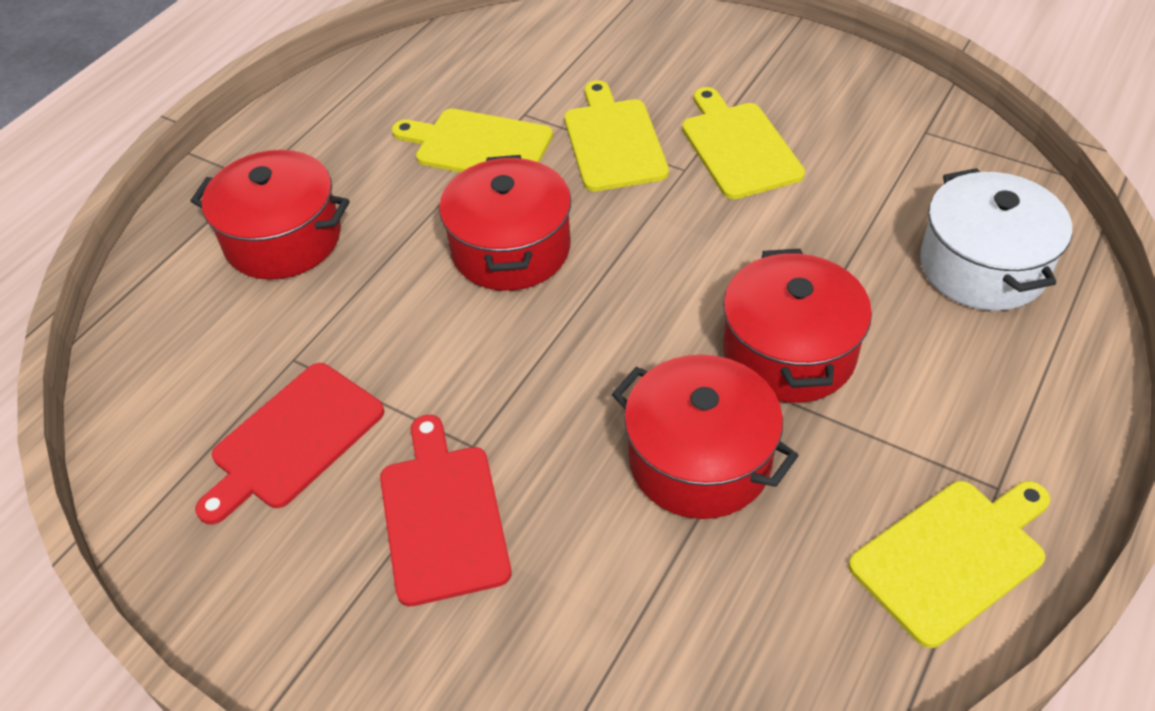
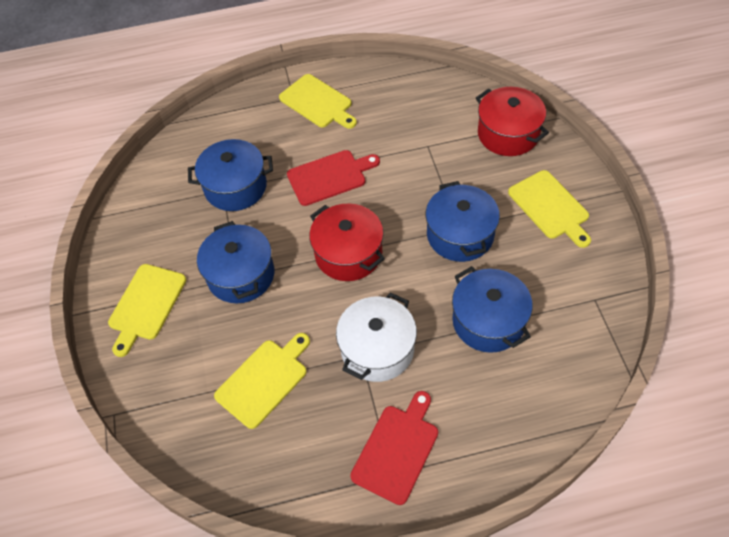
blue pot: none = 0 -> [188,139,273,211] [197,221,274,303] [426,181,500,262] [452,266,533,353] = 4
red pot: [191,150,350,280] [439,155,571,291] [612,355,799,519] [723,249,872,403] = 4 -> [309,203,385,281] [476,87,549,156] = 2

